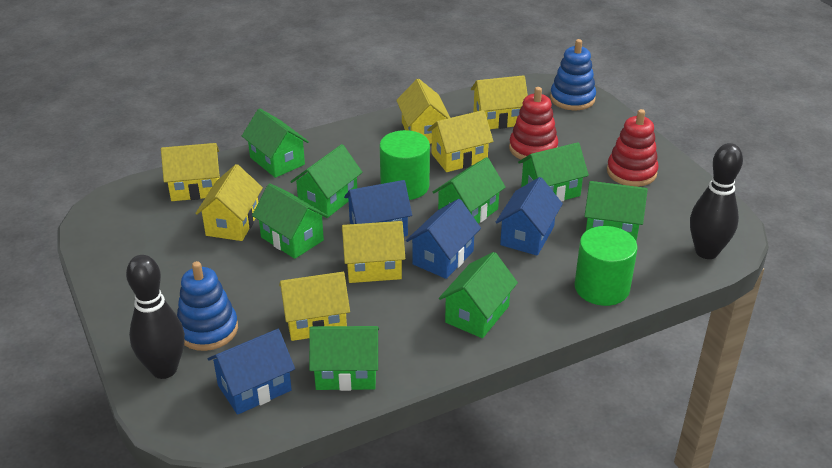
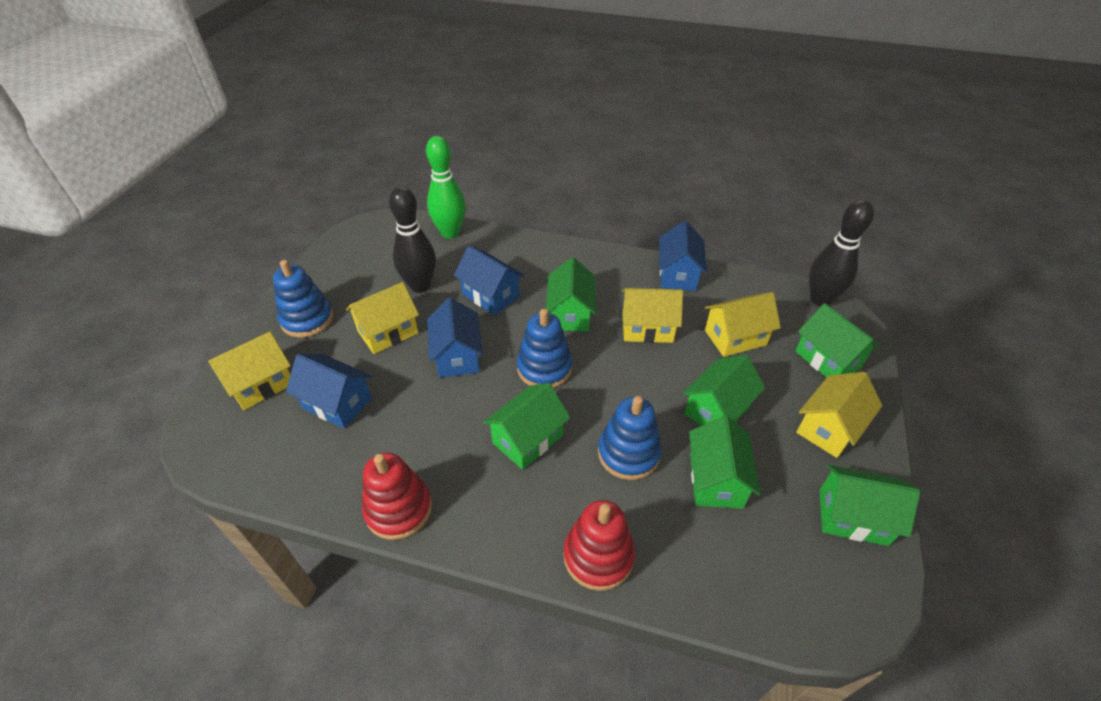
blue stacking toy: [177,261,238,351] [550,39,596,110] = 2 -> [273,260,333,338] [517,309,572,388] [598,396,661,480] = 3
green bowling pin: none = 0 -> [426,136,466,239] = 1
green cylinder: [380,130,430,200] [574,226,638,306] = 2 -> none = 0
green house: [242,108,309,178] [252,183,328,259] [290,144,363,218] [309,326,379,391] [433,157,506,224] [439,252,518,338] [518,142,589,202] [584,181,648,241] = 8 -> [483,383,571,470] [546,257,596,331] [683,355,765,426] [689,416,760,509] [795,303,880,378] [819,465,920,546] = 6
yellow house: [161,143,220,201] [195,164,263,241] [279,272,350,341] [342,221,405,283] [396,79,450,144] [427,110,494,172] [471,75,528,129] = 7 -> [208,332,291,410] [346,282,419,354] [622,288,683,343] [705,292,781,357] [796,372,882,458] = 5

